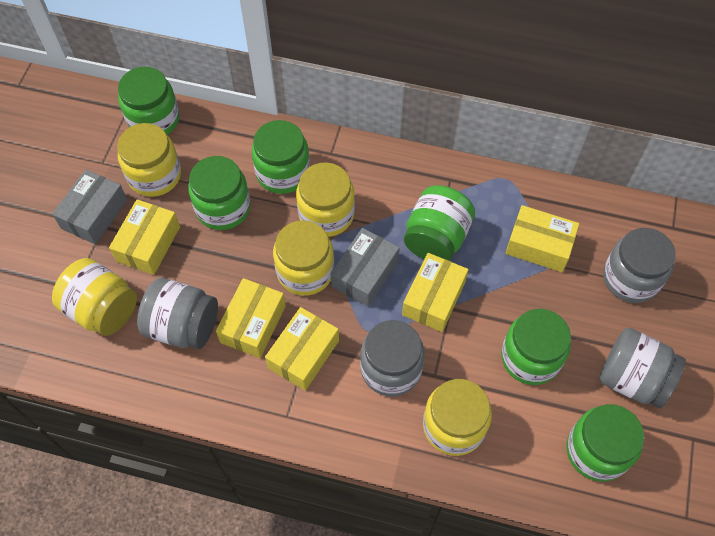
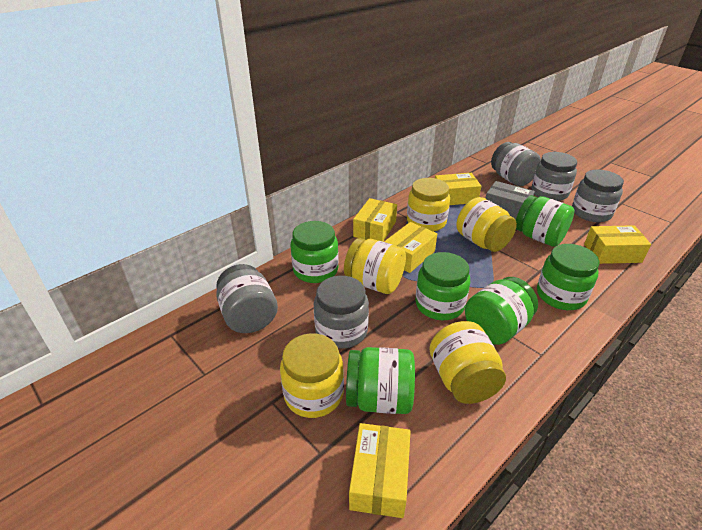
grey box: [52,170,127,245] [330,228,400,307] = 2 -> [485,181,535,219] = 1
grey jar: [137,278,218,349] [360,320,425,397] [599,328,686,408] [603,228,676,303] = 4 -> [216,264,278,333] [314,276,369,349] [491,142,541,186] [531,152,577,201] [572,170,624,222] = 5

